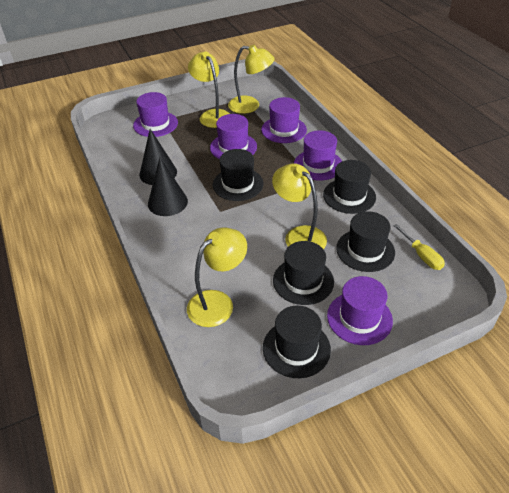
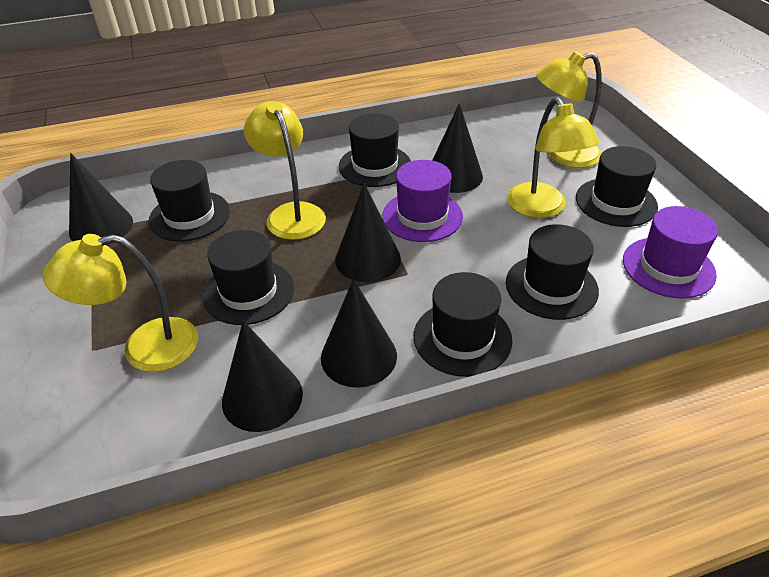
black cone: [139,129,177,185] [148,158,188,216] = 2 -> [69,153,133,245] [222,320,303,432] [321,279,397,388] [335,183,401,282] [432,103,483,193] = 5
black hat: [213,149,263,201] [263,306,331,378] [273,241,334,305] [323,160,376,214] [336,211,395,272] = 5 -> [149,160,230,242] [202,230,294,325] [339,113,411,187] [413,272,512,377] [506,224,599,320] [576,146,658,227] = 6
purple hat: [133,92,178,137] [210,114,257,159] [261,97,307,143] [294,130,342,181] [327,276,393,345] = 5 -> [382,160,463,242] [623,206,718,299] = 2
yellow screwdriver: [393,224,445,270] = 1 -> none = 0

